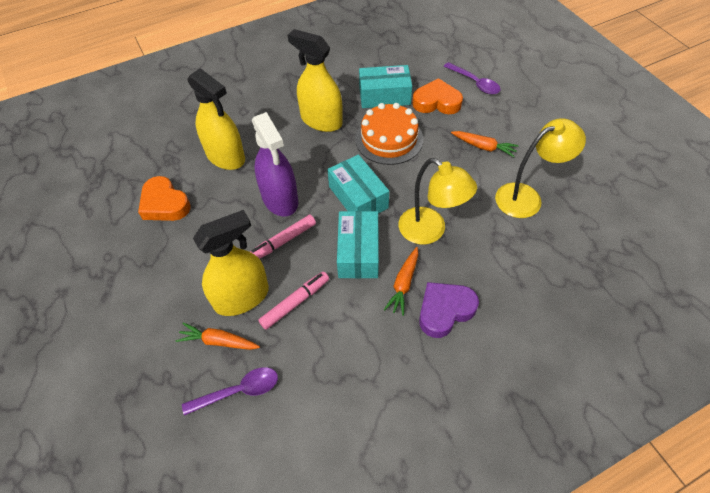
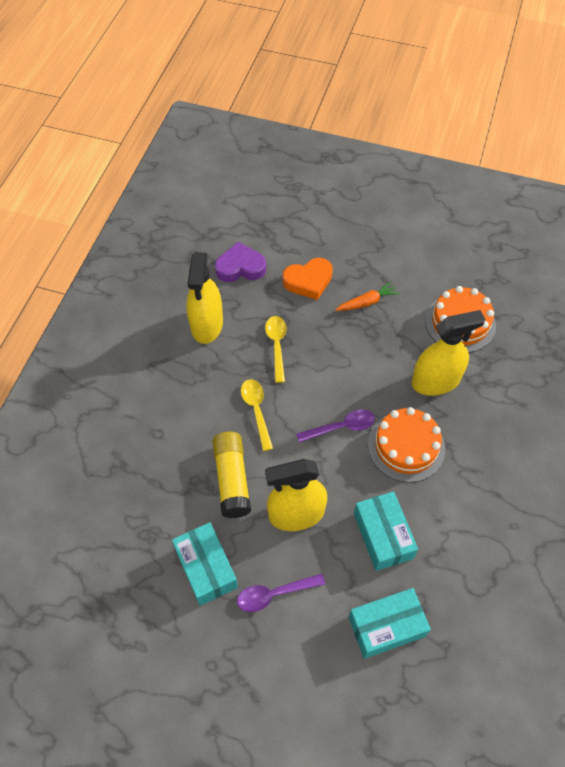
orange cake: [355,103,423,165] = 1 -> [368,407,445,483] [425,286,496,353] = 2
orange carrot: [175,323,260,350] [384,247,418,316] [451,131,519,157] = 3 -> [336,282,399,311] = 1
orange heart: [138,176,191,221] [412,78,463,114] = 2 -> [283,258,333,300] = 1
pink marker: [250,215,316,259] [258,271,329,330] = 2 -> none = 0
purple spray bottle: [252,112,298,216] = 1 -> none = 0
yellow glue stick: none = 0 -> [212,431,251,518] = 1
yellow lamp: [399,158,477,245] [495,118,586,218] = 2 -> none = 0
yellow spoon: none = 0 -> [241,379,273,451] [265,316,286,383] = 2

